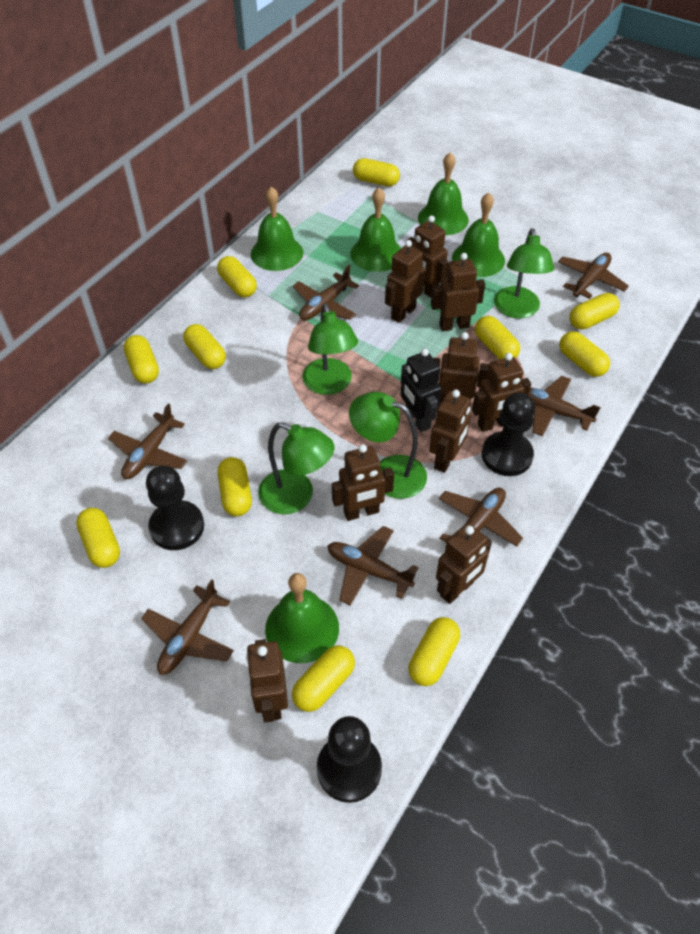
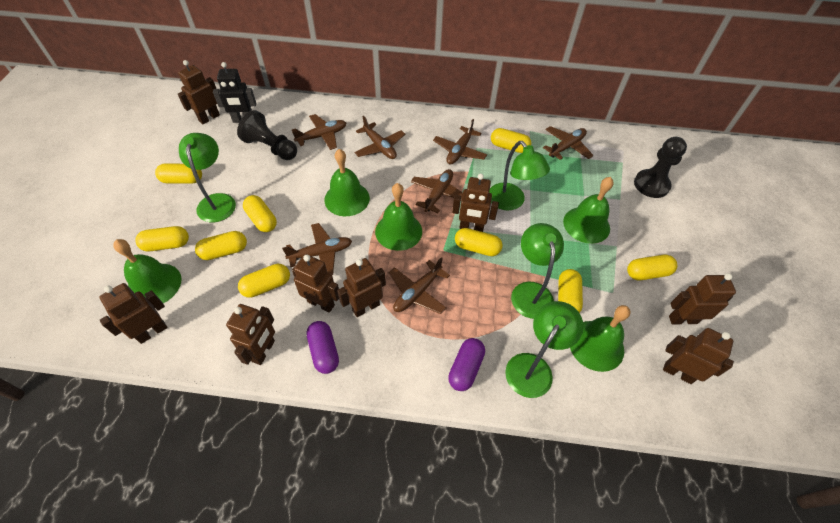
black pawn: [146,466,204,550] [317,716,382,803] [482,392,535,476] = 3 -> [237,110,297,160] [634,137,687,198] = 2
brown robot: [246,639,288,723] [332,444,394,521] [385,240,425,323] [407,215,448,298] [429,390,471,473] [431,253,485,331] [433,332,489,404] [436,523,492,604] [472,353,531,432] = 9 -> [99,283,168,344] [178,60,220,124] [226,304,275,365] [292,254,339,313] [337,258,386,317] [452,174,499,232] [663,328,734,384] [669,273,736,324] = 8
purple capsule: none = 0 -> [306,321,339,374] [448,338,485,391] = 2
yellow capsule: [76,508,120,568] [124,335,159,384] [183,324,226,369] [217,256,257,297] [218,457,252,516] [292,645,355,712] [353,158,400,187] [408,617,460,686] [475,316,520,359] [559,331,610,377] [569,293,620,330] = 11 -> [135,226,189,251] [155,164,202,184] [195,231,247,260] [238,264,290,298] [243,195,277,232] [455,228,503,256] [491,128,531,153] [558,269,583,313] [627,255,677,281] = 9

